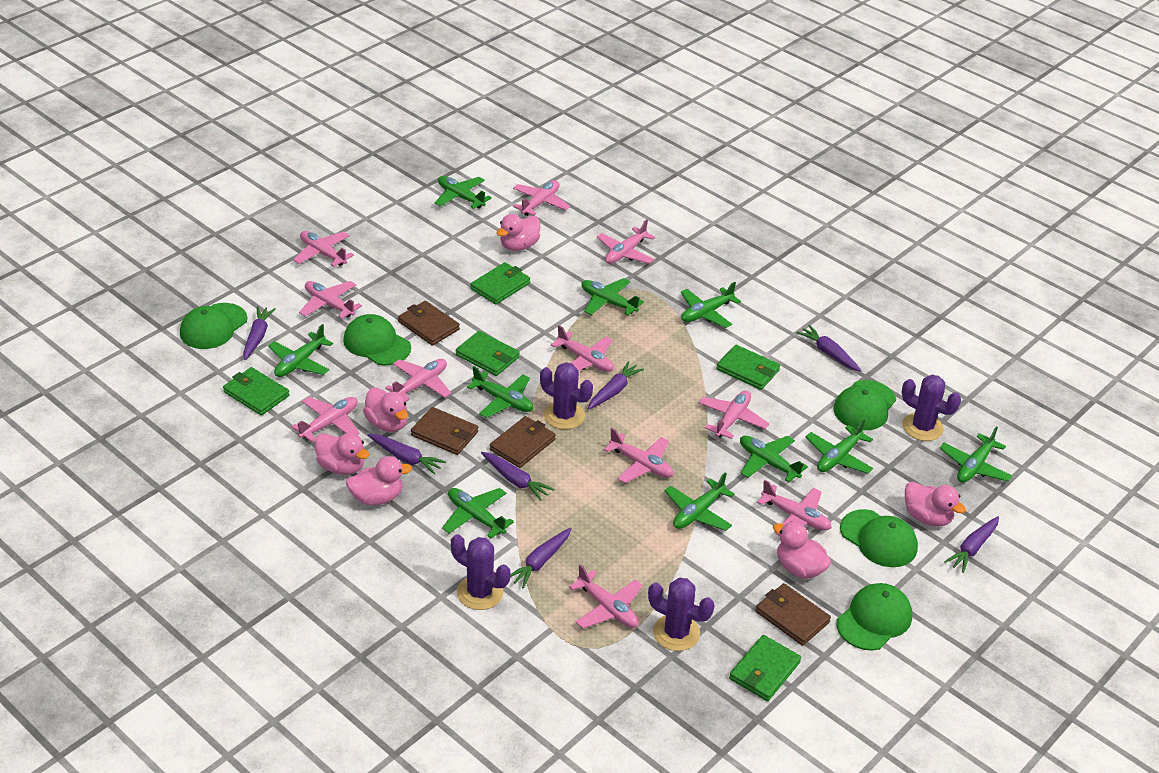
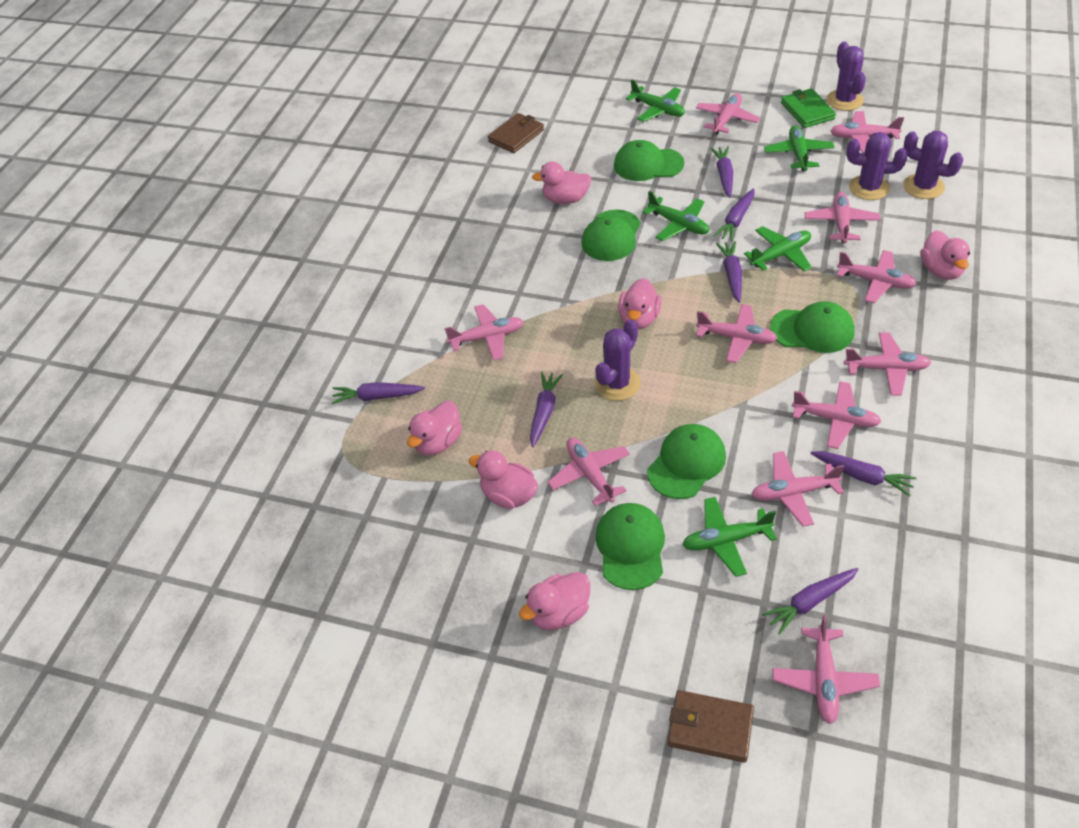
brown wallet: [398,301,460,346] [411,407,478,455] [490,416,556,468] [755,583,831,646] = 4 -> [488,113,544,153] [668,690,754,762] = 2
green plane: [268,324,333,377] [434,176,492,209] [442,488,514,538] [467,366,533,418] [581,278,644,316] [665,473,735,531] [681,282,741,328] [740,436,808,482] [806,419,873,474] [940,426,1012,483] = 10 -> [626,79,685,122] [642,191,709,241] [682,497,777,577] [744,226,812,271] [764,126,834,171] = 5
green wallet: [223,367,290,415] [456,331,520,376] [471,262,530,304] [716,345,780,390] [729,635,801,701] = 5 -> [781,88,836,128] = 1

